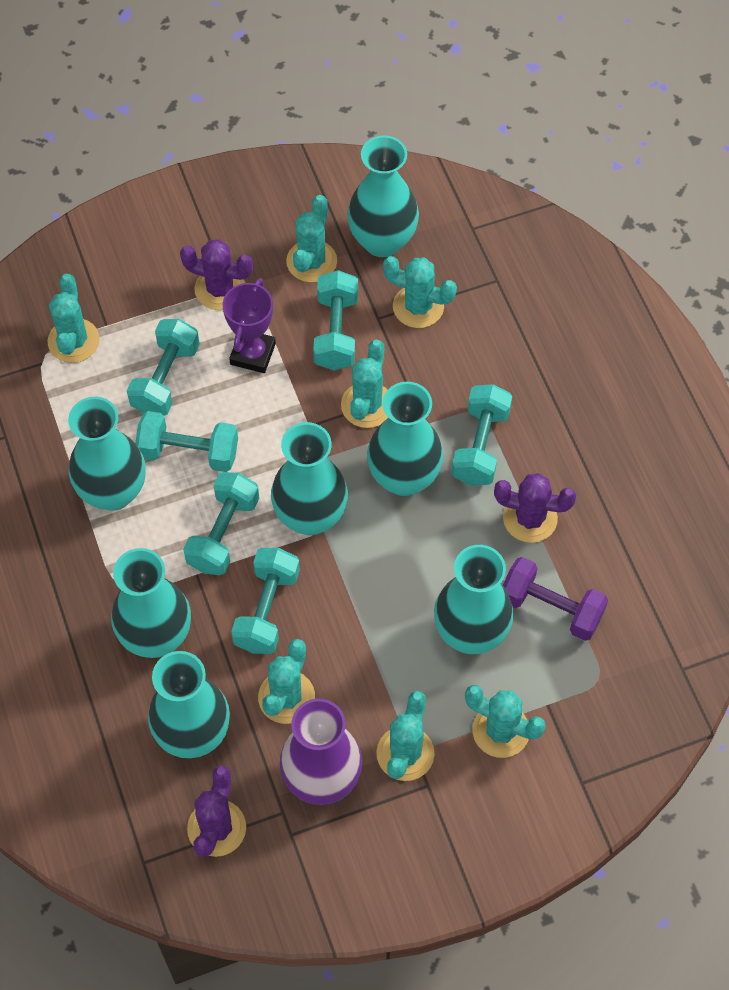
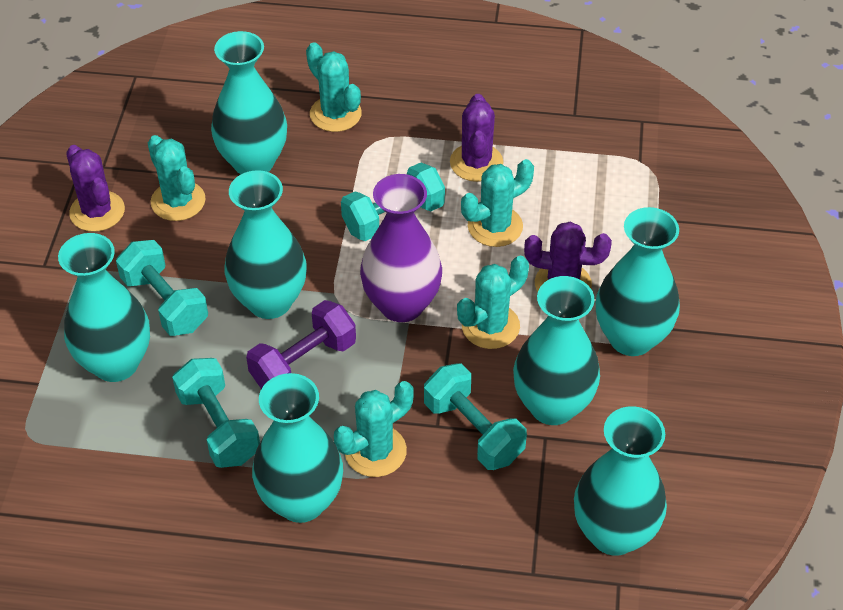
purple trophy: [223,278,276,373] = 1 -> none = 0
turquoise cactus: [48,274,100,363] [258,639,315,724] [286,195,337,282] [341,340,388,428] [376,691,435,781] [383,256,457,328] [465,685,546,758] = 7 -> [148,135,206,221] [306,42,362,132] [334,381,413,477] [457,256,529,349] [461,159,534,247] = 5
turquoise dumbbell: [127,319,200,416] [135,411,238,472] [183,472,259,575] [231,548,300,654] [313,270,358,370] [452,384,512,486] = 6 -> [116,240,208,336] [172,358,260,468] [341,162,445,241] [424,364,527,470] = 4

